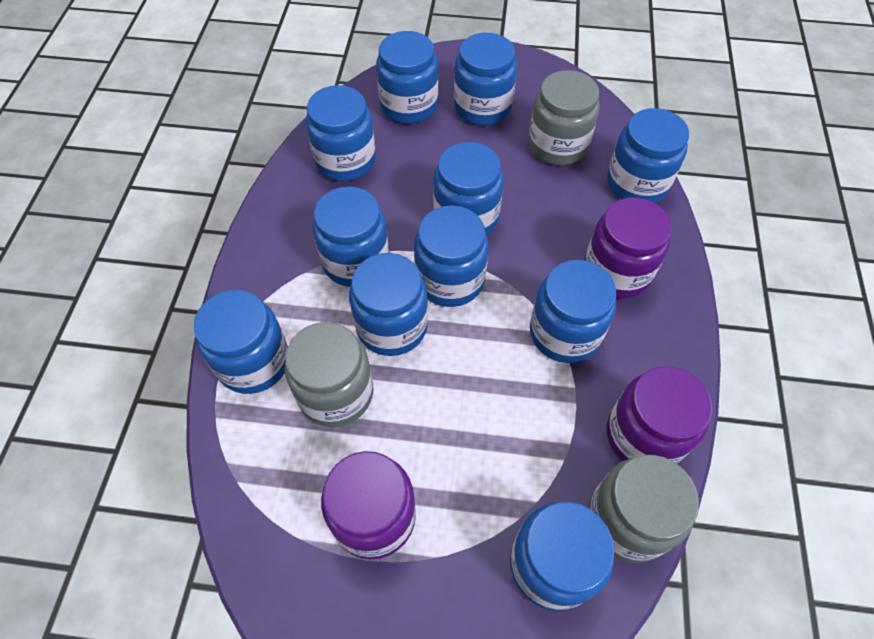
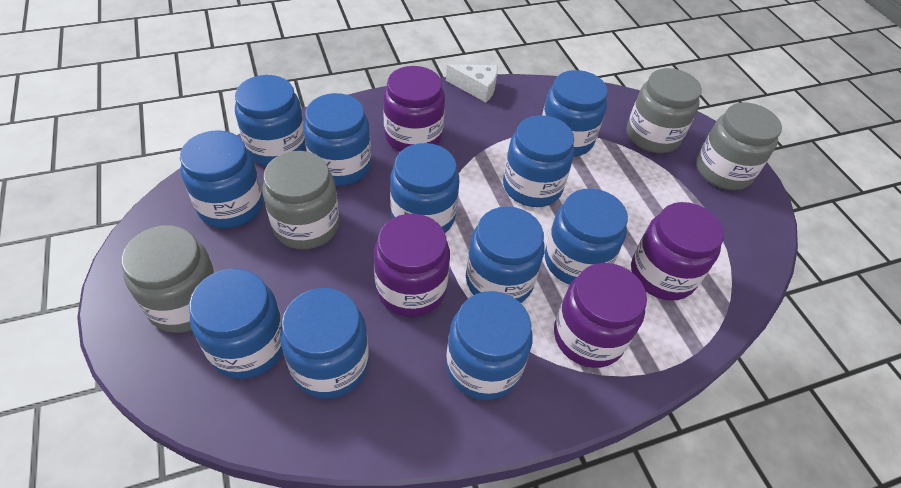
grey jar: [285,322,374,427] [528,70,600,165] [588,455,699,563] = 3 -> [121,225,216,333] [262,151,340,250] [627,68,702,153] [696,103,782,190] = 4
purple jar: [321,451,416,559] [585,198,672,298] [607,366,712,464] = 3 -> [374,214,450,317] [383,66,445,152] [554,263,647,368] [631,202,724,301] = 4
white cheese: none = 0 -> [446,64,498,102] = 1

